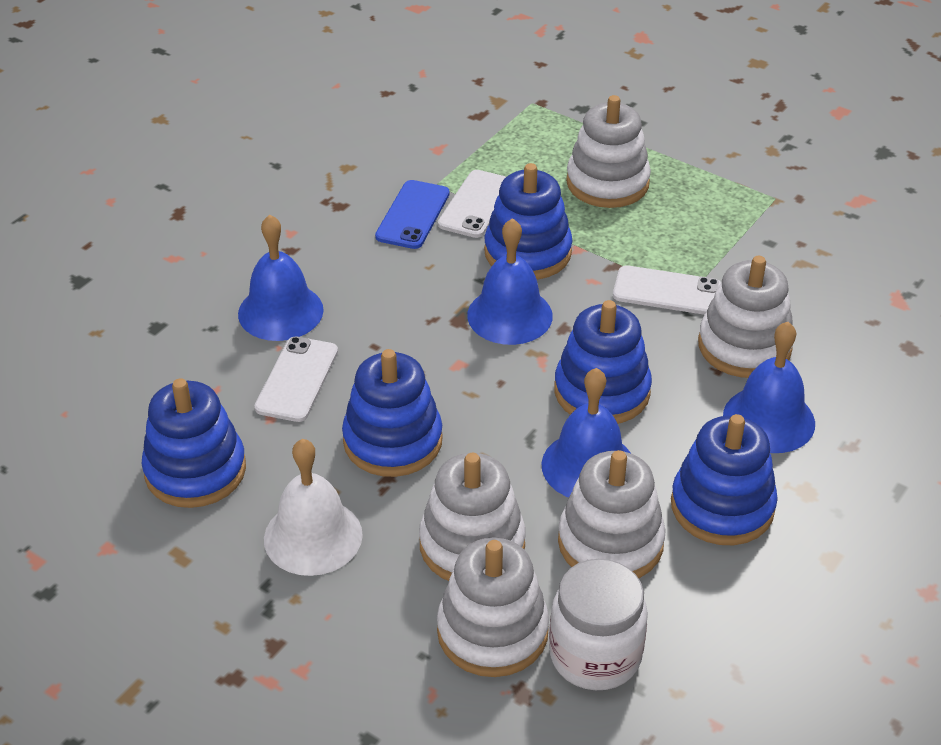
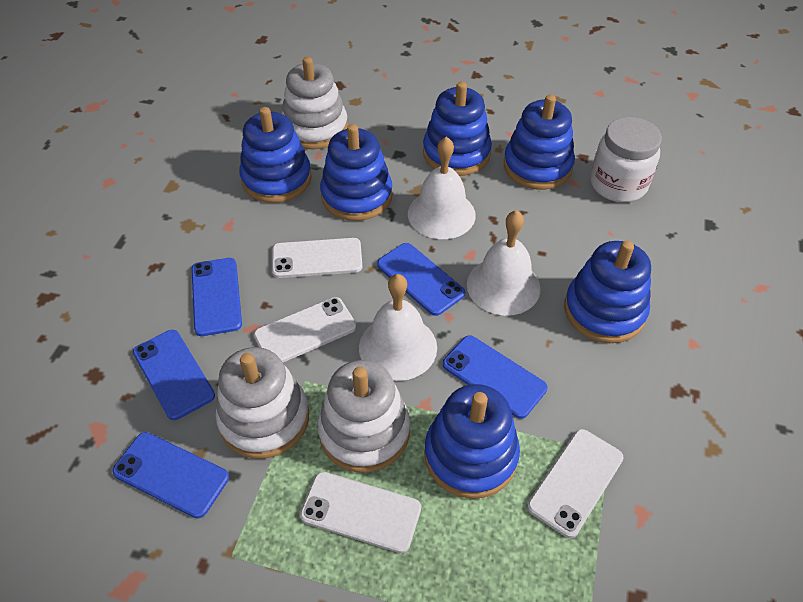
blue bell: [238,215,324,341] [467,218,553,345] [541,368,630,498] [723,322,815,453] = 4 -> none = 0
blue phone: [375,180,450,249] = 1 -> [112,432,229,518] [133,330,215,420] [191,258,242,336] [377,243,465,316] [443,335,548,419] = 5
blue stacking toy: [142,378,246,508] [342,349,443,477] [484,163,572,280] [554,300,652,424] [671,414,778,545] = 5 -> [239,107,312,203] [320,124,393,221] [423,81,492,176] [424,384,520,499] [504,94,575,190] [564,241,651,343] = 6
white bell: [264,439,363,576] = 1 -> [359,274,437,381] [408,137,476,239] [467,210,541,316] = 3
white phone: [254,336,338,422] [438,170,506,238] [613,265,721,315] = 3 -> [254,297,356,362] [272,238,363,278] [300,472,421,553] [527,429,624,538] = 4
white stacking toy: [419,453,526,581] [437,537,549,677] [558,450,666,578] [566,95,651,208] [698,256,793,378] = 5 -> [216,347,309,459] [282,57,348,149] [317,360,410,473] = 3

